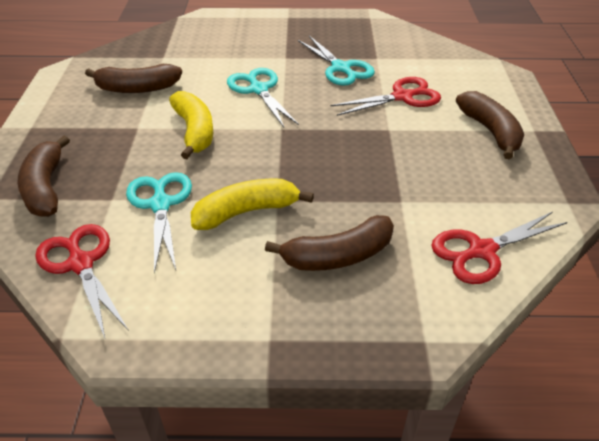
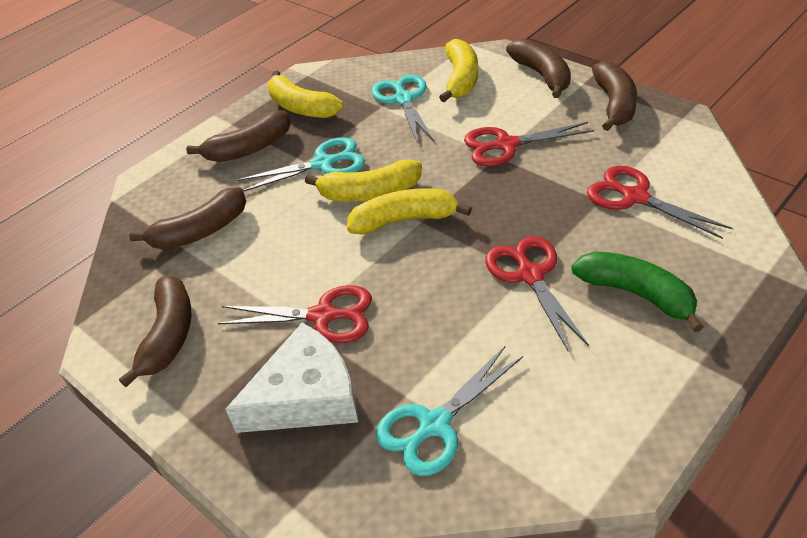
brown banana: [18,136,70,217] [85,64,182,93] [265,215,394,271] [456,91,524,160] = 4 -> [119,276,191,387] [129,187,246,250] [186,110,291,162] [506,38,571,98] [592,61,637,131] = 5
green banana: none = 0 -> [571,251,704,332] = 1
red scissors: [35,224,129,338] [330,77,441,116] [431,212,568,284] = 3 -> [218,285,372,343] [464,122,594,166] [485,236,589,351] [587,166,732,239] = 4
white cheese: none = 0 -> [226,323,358,433] = 1
yellow banana: [169,91,213,159] [191,179,314,230] = 2 -> [268,70,343,118] [305,159,422,202] [347,188,472,235] [439,39,478,102] = 4

